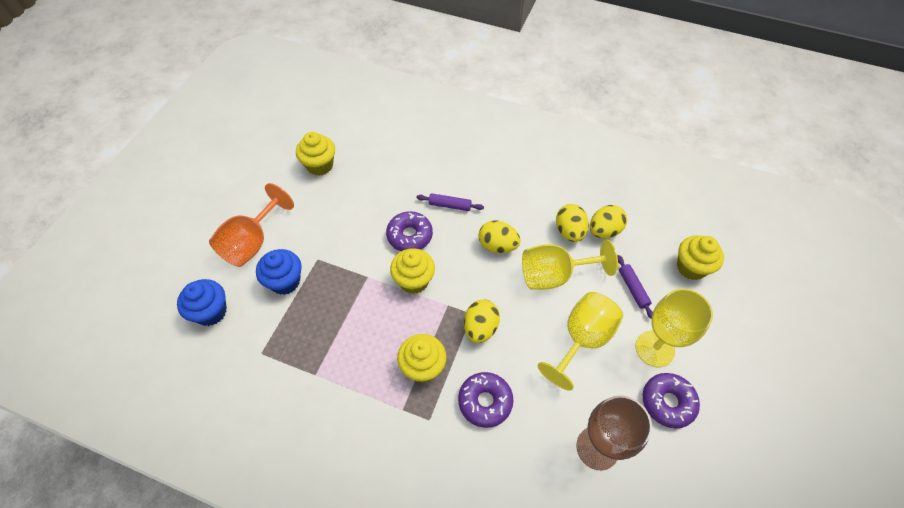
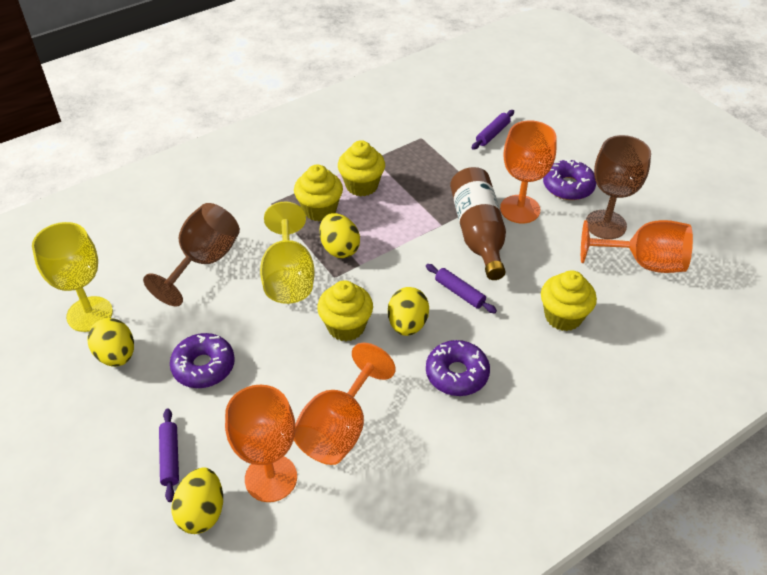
blue cupcake: [177,279,227,326] [256,249,302,295] = 2 -> none = 0
brown bottle: none = 0 -> [450,167,506,280] = 1
brown goblet: [576,395,652,470] = 1 -> [143,203,240,306] [586,135,651,239] = 2
orange goblet: [209,183,294,267] = 1 -> [225,385,297,502] [294,343,396,465] [500,120,557,223] [581,220,693,273] = 4
purple rolling pin: [417,193,484,211] [617,255,653,319] = 2 -> [159,408,179,502] [426,264,497,313] [472,110,514,150] = 3
yellow goblet: [522,240,618,290] [538,292,623,391] [635,288,713,367] = 3 -> [32,222,113,332] [260,201,315,304] = 2

